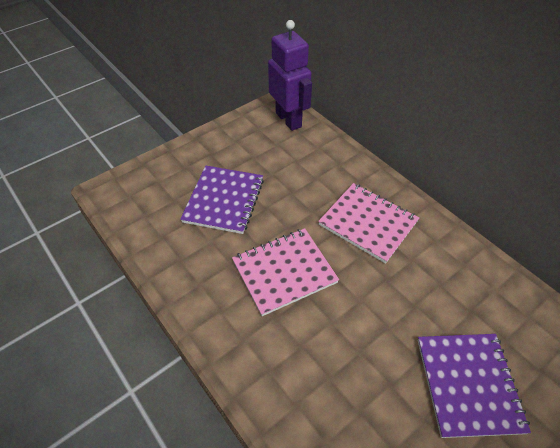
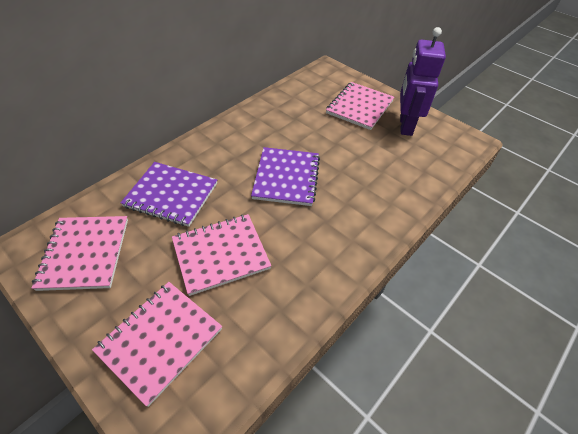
pink notebook: [232,228,339,316] [318,183,419,264] = 2 -> [31,216,128,291] [92,282,222,407] [172,214,271,296] [326,82,394,130] = 4

